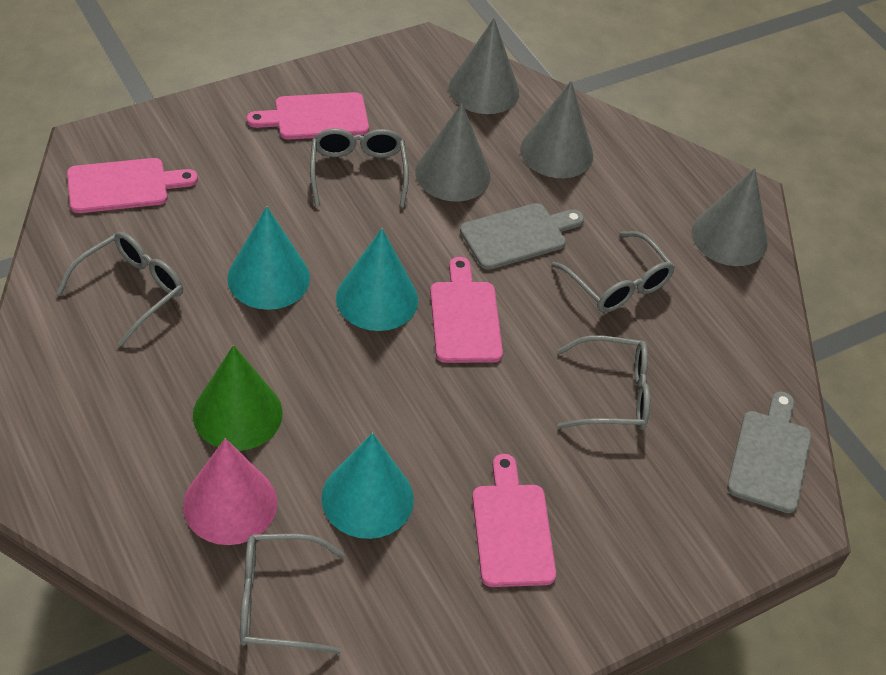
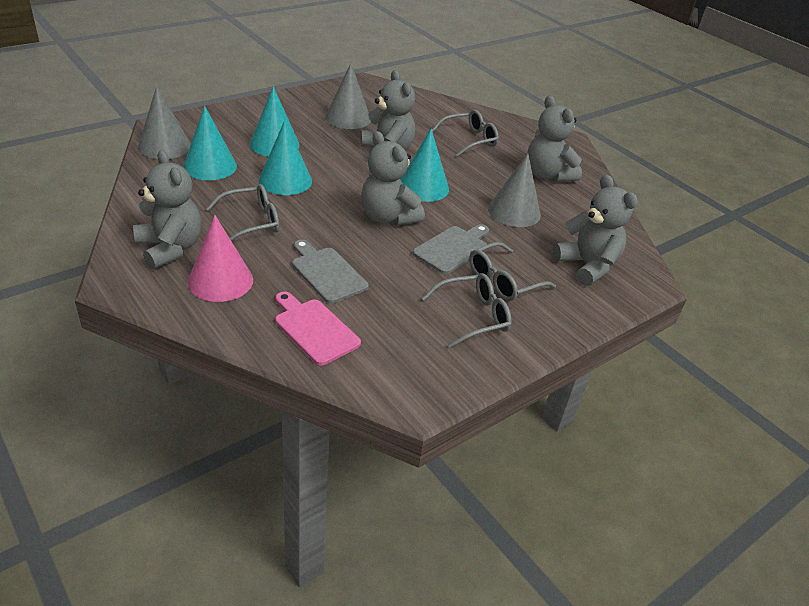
green cone: [193,345,283,451] = 1 -> none = 0
grey cone: [415,103,491,202] [449,18,519,114] [520,81,593,178] [692,168,768,266] = 4 -> [138,86,191,159] [325,63,371,129] [488,153,541,227] = 3
grey glasses: [57,232,183,346] [240,534,345,654] [310,128,409,207] [552,231,675,313] [557,335,650,430] = 5 -> [206,184,279,241] [422,273,512,348] [432,110,499,157] [469,242,556,301] = 4
grey teddy bear: none = 0 -> [133,150,201,269] [360,70,415,154] [361,131,425,226] [527,96,582,182] [552,175,638,286] = 5
pink cutting board: [67,158,198,213] [247,92,369,140] [430,257,503,363] [472,454,556,587] = 4 -> [275,291,361,365] = 1
turquoise cone: [227,206,310,310] [321,433,414,539] [336,229,418,331] = 3 -> [183,106,237,180] [250,86,300,157] [259,120,312,195] [400,129,449,202] = 4

